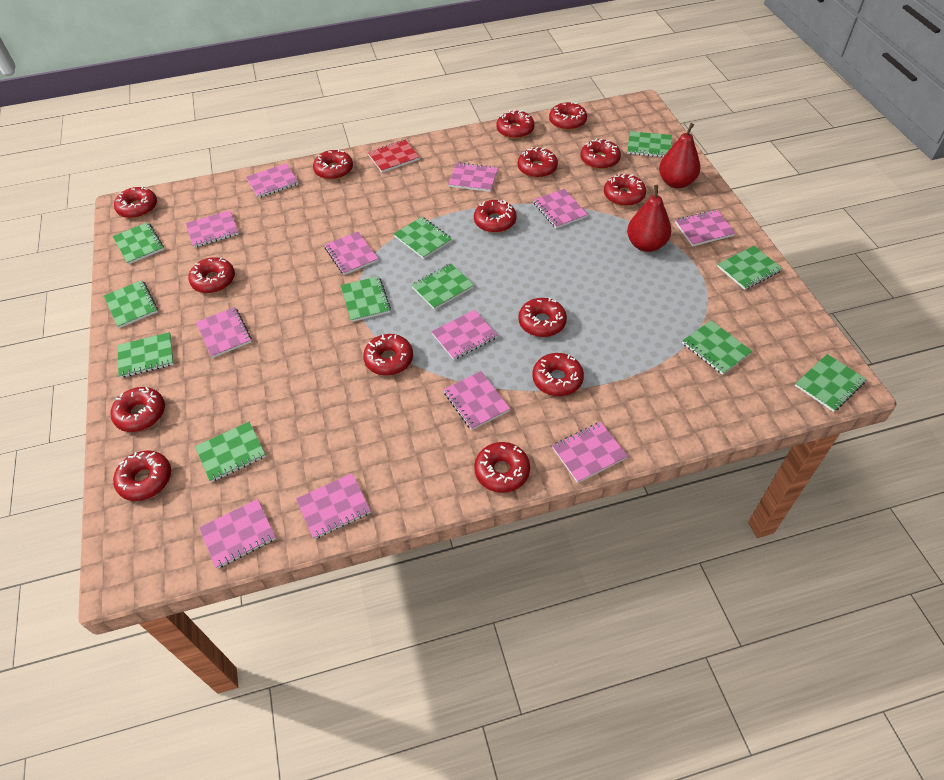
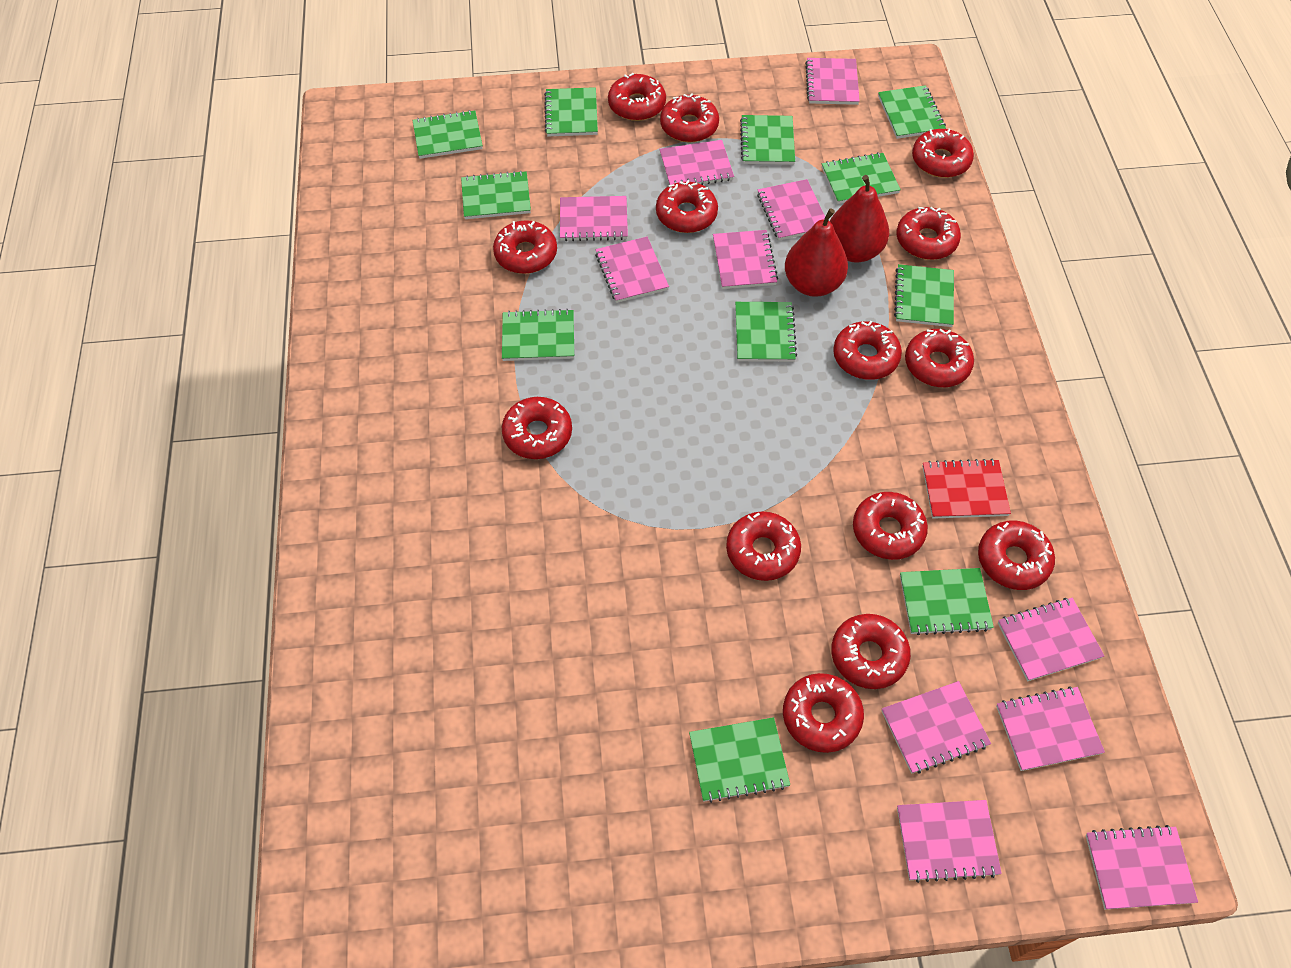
pink notebook: [186,210,239,248] [196,307,252,358] [199,499,276,569] [246,163,298,198] [296,473,371,539] [324,232,378,275] [431,310,497,360] [443,371,510,430] [448,162,498,192] [533,189,588,228] [552,422,628,483] [675,210,736,246] = 12 -> [560,196,628,241] [595,237,669,303] [659,140,734,185] [713,230,778,289] [757,179,825,240] [805,58,860,105] [882,681,991,774] [897,800,1002,883] [996,686,1105,771] [998,598,1104,681] [1086,825,1198,909] = 11
red donut: [111,387,165,432] [113,450,171,501] [114,186,157,219] [189,257,235,293] [313,149,353,180] [363,334,413,376] [474,200,516,233] [474,442,530,493] [496,110,535,139] [518,147,558,178] [518,298,567,337] [532,353,584,396] [549,101,587,130] [581,139,621,169] [604,174,646,206] = 15 -> [493,220,557,274] [502,397,572,459] [608,73,666,121] [656,180,718,233] [660,93,719,142] [726,511,801,581] [783,673,864,753] [831,614,911,689] [833,321,902,380] [853,492,928,560] [896,206,961,260] [905,329,974,387] [912,129,974,178] [978,521,1055,590] = 14

